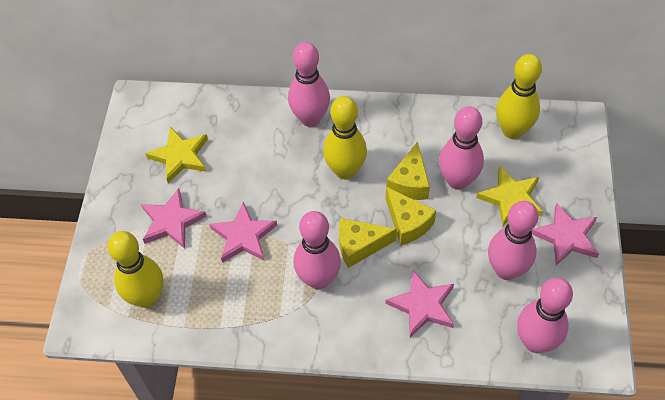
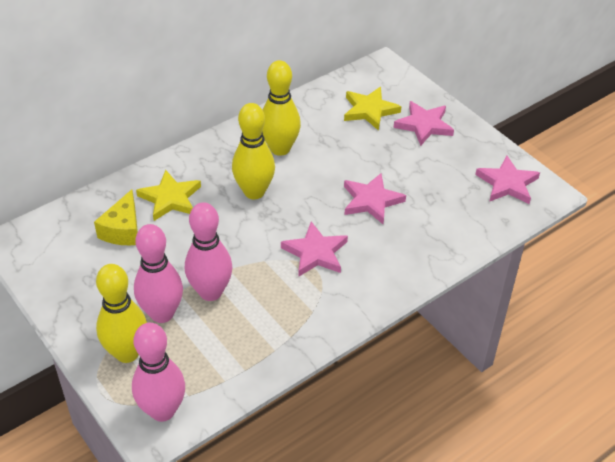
pink bowling pin: [288,42,330,127] [293,211,341,289] [439,106,484,190] [488,201,538,280] [517,278,573,353] = 5 -> [132,323,185,422] [134,224,183,323] [185,202,233,301] = 3
yellow cheese: [339,218,397,268] [386,186,436,246] [387,142,430,200] = 3 -> [94,189,138,245] = 1

